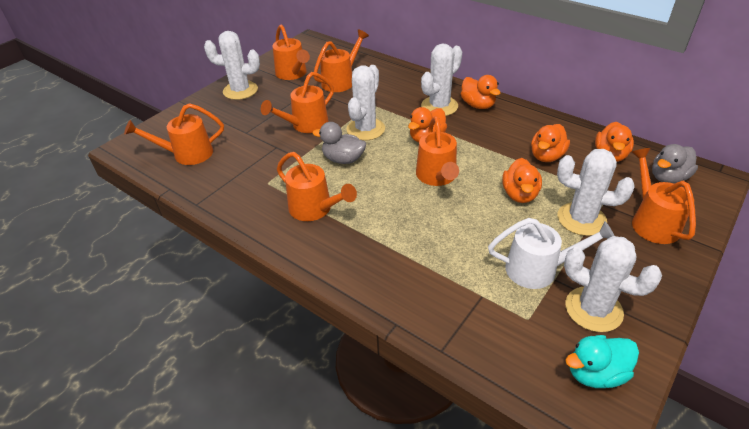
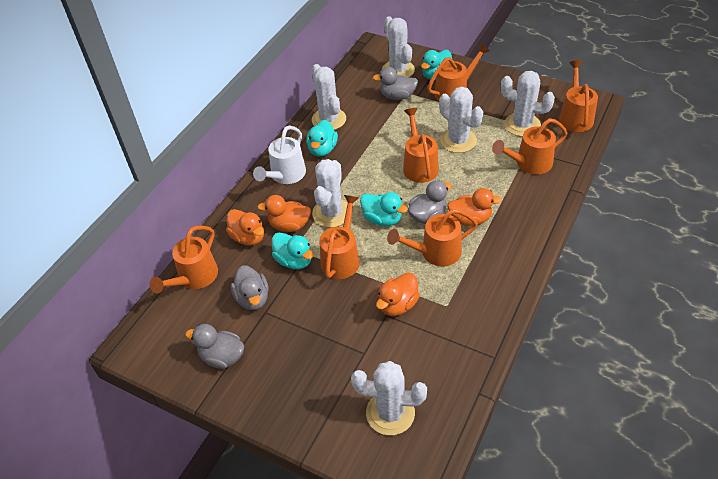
grey duck: [313,122,366,164] [652,144,698,184] = 2 -> [185,324,244,369] [231,265,269,310] [372,67,418,100] [408,180,452,224] = 4
orange duck: [408,107,447,142] [461,75,500,109] [502,158,542,203] [531,124,570,162] [595,122,634,162] = 5 -> [226,209,264,246] [257,195,311,232] [376,273,420,316] [447,188,502,226] = 4
turquoise duck: [565,335,639,388] = 1 -> [272,232,314,269] [306,120,338,157] [360,192,408,226] [421,50,452,80] = 4
white cactus: [204,31,260,100] [347,65,385,141] [421,43,462,116] [557,149,634,236] [564,236,662,332] = 5 -> [311,64,346,130] [312,159,348,228] [351,361,427,435] [382,16,415,77] [439,87,484,153] [501,71,555,137] = 6

